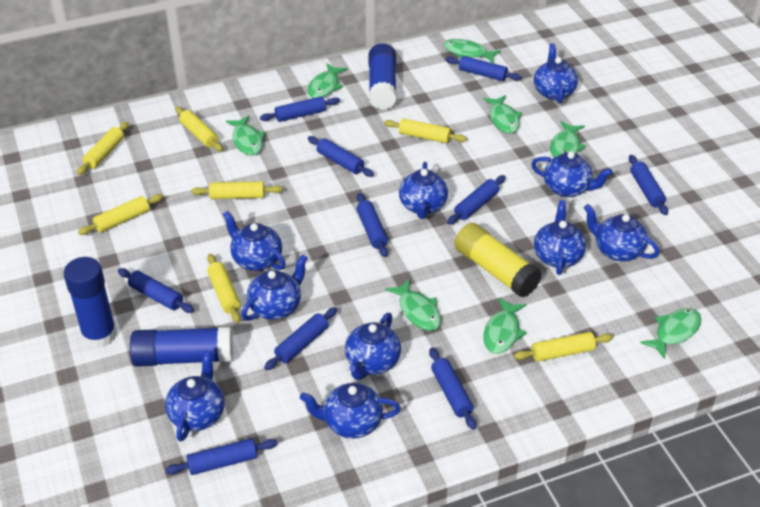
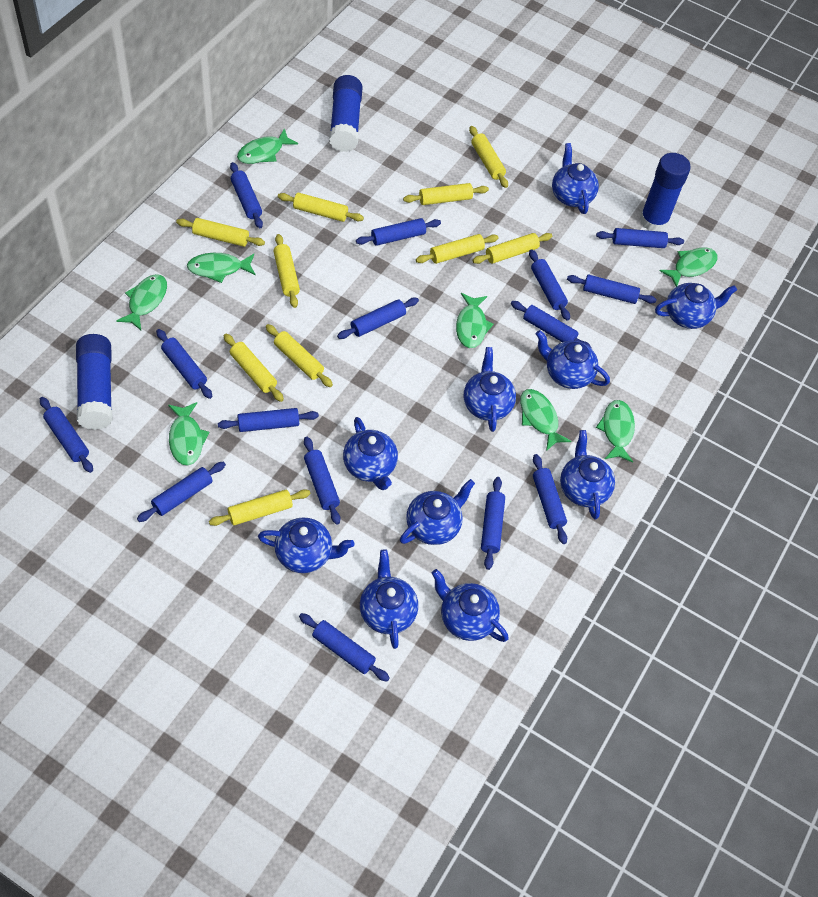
blue rolling pin: [118,268,194,313] [165,438,278,475] [260,96,340,122] [264,307,337,370] [308,136,374,177] [357,193,388,257] [429,348,476,430] [446,56,522,81] [447,175,506,225] [629,155,668,215] = 10 -> [40,397,93,473] [137,461,226,522] [156,329,212,399] [218,408,319,432] [230,162,263,228] [299,613,390,682] [304,437,340,524] [337,298,419,339] [356,218,441,246] [481,477,505,570] [511,301,592,348] [529,249,570,321] [533,454,567,544] [567,275,657,304] [596,228,684,248] = 15
yellow glue stick: [454,223,542,298] = 1 -> none = 0
yellow rolling pin: [77,122,129,175] [78,194,163,235] [175,107,223,151] [191,181,282,199] [207,254,241,323] [384,119,467,143] [514,332,613,362] = 7 -> [176,218,265,247] [209,489,311,526] [224,334,284,402] [266,324,333,387] [273,234,300,308] [278,192,364,222] [403,183,489,205] [416,234,499,264] [469,126,508,188] [472,233,552,264] = 10

